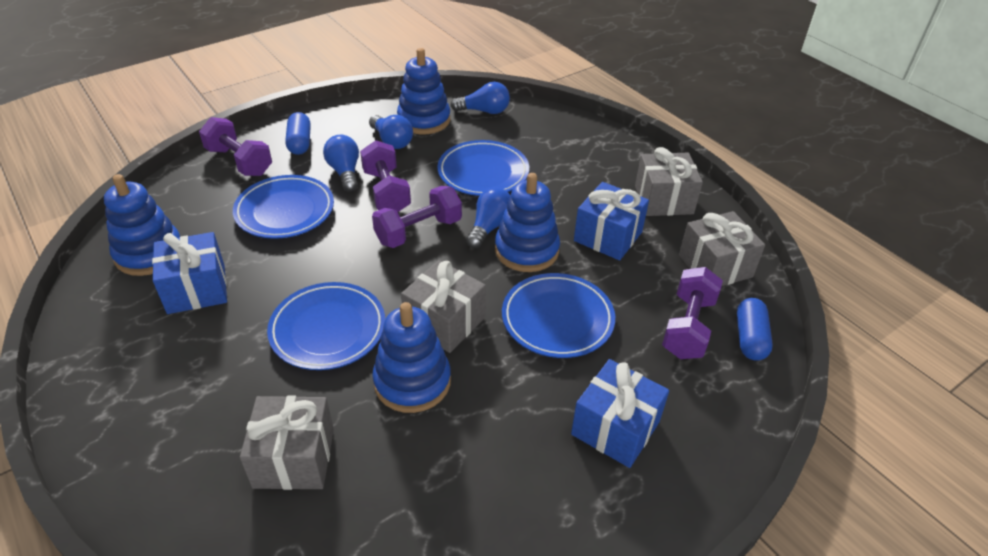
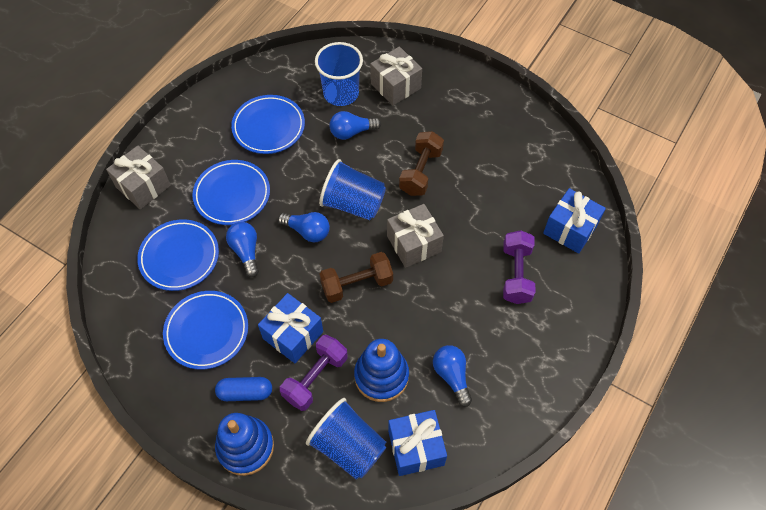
blue capsule: [285,112,311,155] [737,298,773,361] = 2 -> [215,377,272,401] = 1
blue cup: none = 0 -> [306,398,386,479] [315,42,363,106] [319,159,386,220] = 3
blue stacking toy: [104,174,180,276] [372,302,451,413] [397,48,450,134] [495,173,560,272] = 4 -> [215,413,274,476] [354,339,409,402] = 2
brown dumbbell: none = 0 -> [319,252,393,303] [399,131,444,196] = 2
grey gift: [240,395,334,490] [401,260,486,353] [635,147,703,216] [679,211,765,286] = 4 -> [106,146,171,209] [370,46,422,106] [387,204,444,268] = 3
purple dumbbell: [199,117,272,176] [360,140,411,212] [372,186,462,248] [662,267,723,359] = 4 -> [280,335,348,411] [503,230,535,304] = 2

